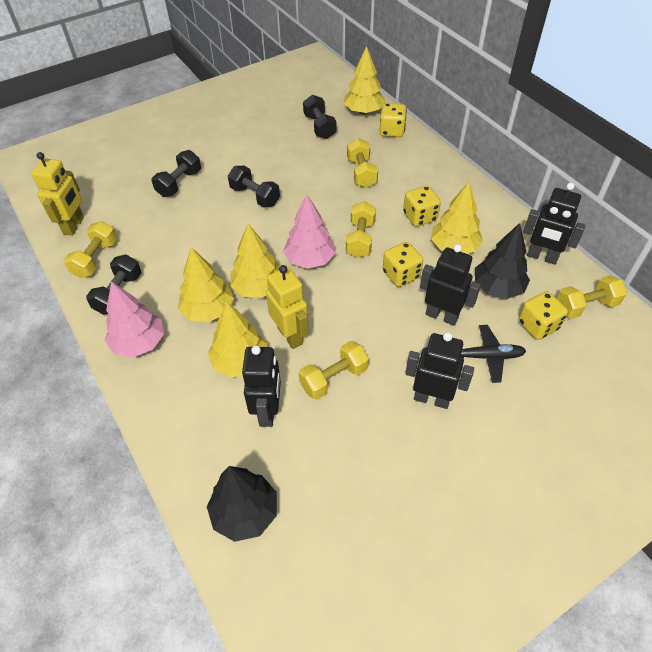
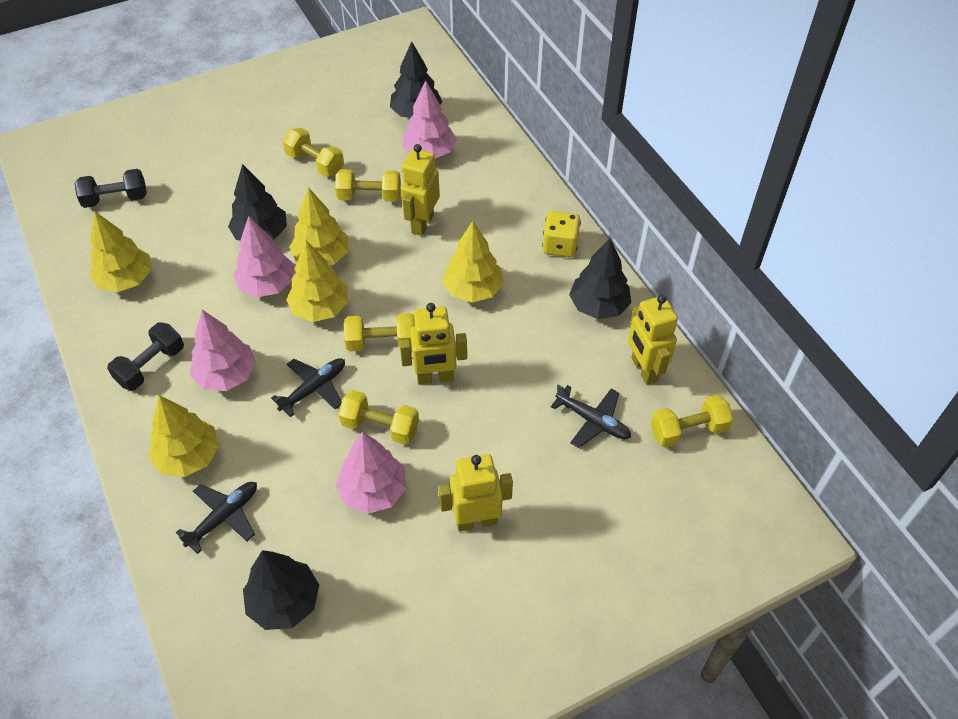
black dumbbell: [86,254,141,315] [152,150,201,197] [228,166,280,207] [303,95,336,139] = 4 -> [74,169,147,208] [107,322,184,391] = 2
black plane: [461,325,526,383] = 1 -> [176,482,257,554] [271,358,345,417] [551,385,631,448] = 3
black robot: [242,345,281,427] [405,332,474,409] [420,244,481,326] [523,182,586,265] = 4 -> none = 0
black tree: [207,466,277,542] [475,223,530,299] = 2 -> [228,164,287,241] [243,550,319,630] [390,41,442,118] [569,238,631,319] = 4
pink tree: [105,281,164,358] [283,195,336,269] = 2 -> [190,310,256,391] [233,216,294,297] [336,431,407,514] [403,81,457,159] = 4
yellow dice: [379,103,407,137] [383,242,423,287] [403,186,441,227] [518,291,568,340] = 4 -> [542,211,581,257] = 1
yellow robot: [31,152,84,236] [266,265,309,349] = 2 -> [399,303,467,385] [401,144,440,236] [438,454,513,531] [628,294,678,385] = 4

